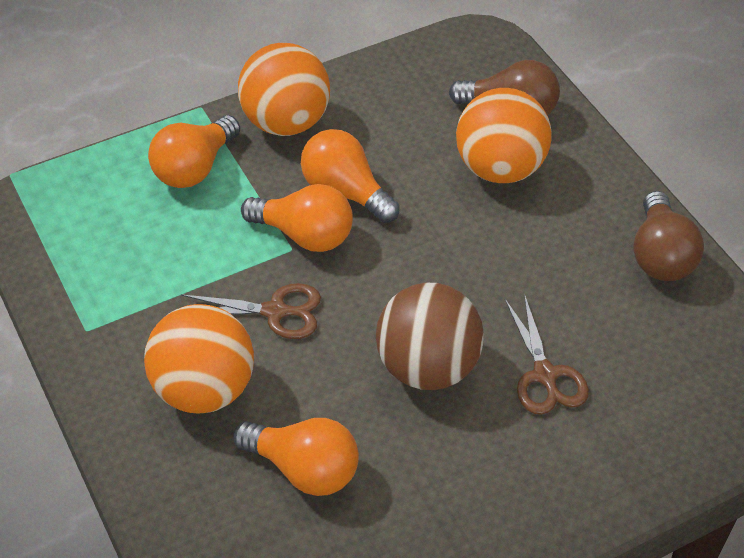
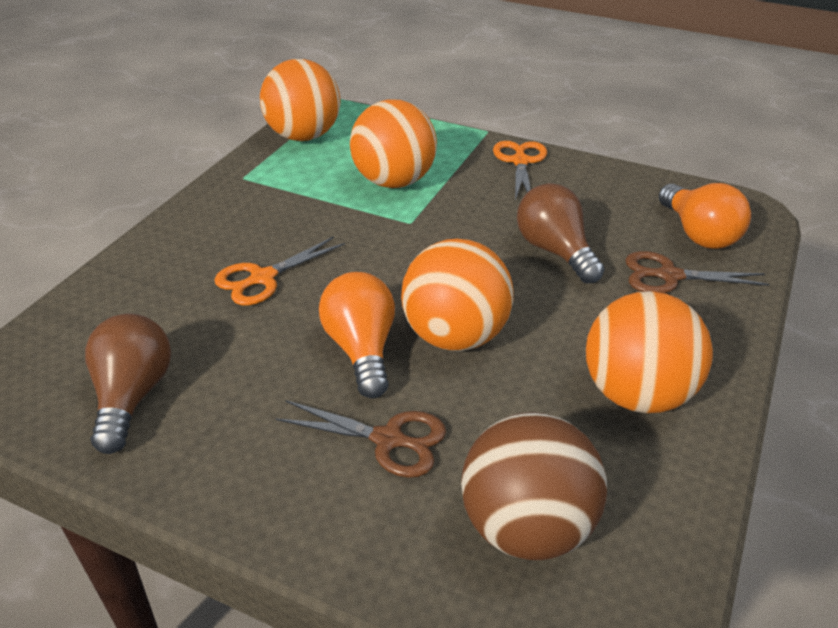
orange ball: [144,304,254,413] [238,43,330,136] [456,88,552,183] = 3 -> [260,59,340,141] [350,100,437,188] [401,239,514,351] [586,291,713,413] = 4
orange light bulb: [148,115,240,188] [233,418,359,496] [241,184,353,252] [301,129,400,223] = 4 -> [319,272,395,398] [659,183,751,249] = 2
orange scissors: none = 0 -> [215,236,345,306] [493,141,547,200] = 2

